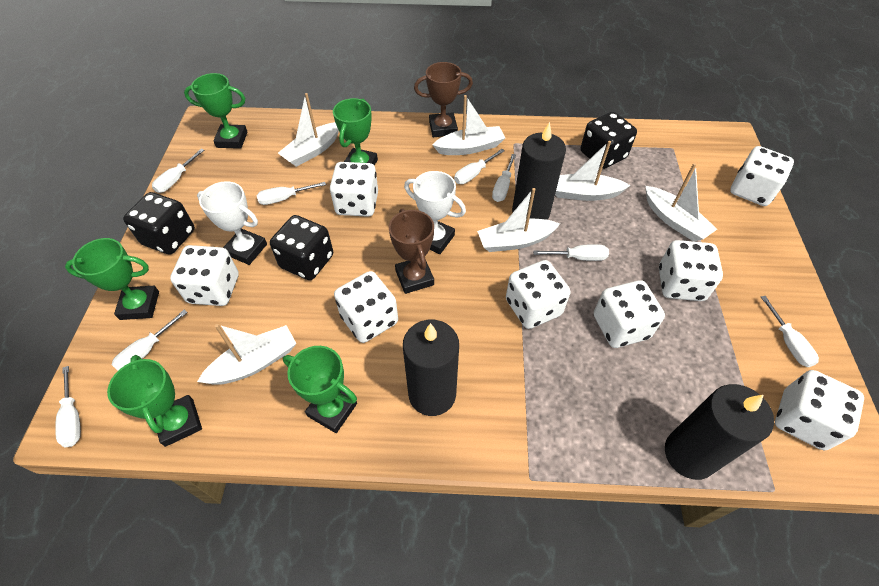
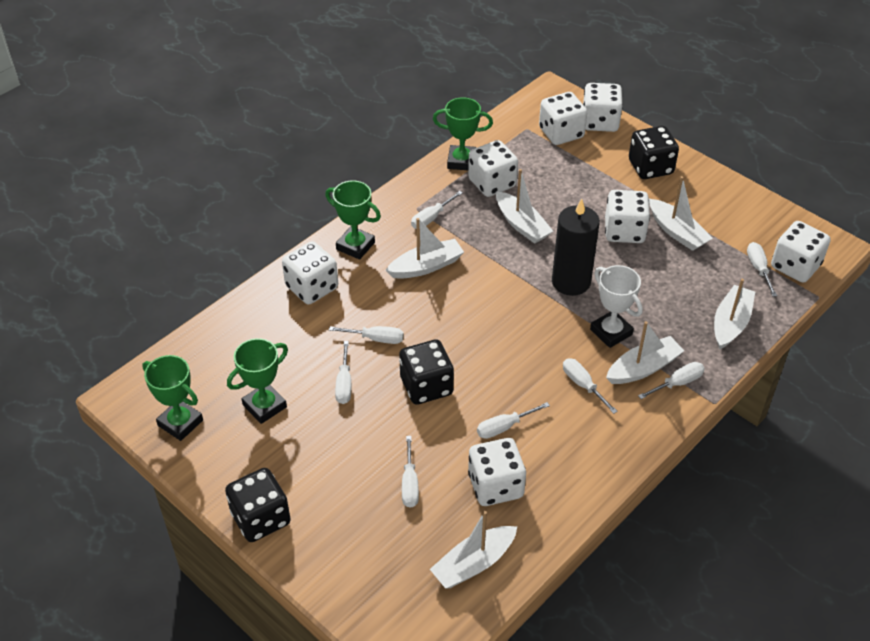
black candle: [403,320,459,416] [512,122,566,220] [665,384,774,480] = 3 -> [552,198,600,296] = 1
brown trophy: [389,208,434,294] [414,62,473,137] = 2 -> none = 0
green trophy: [65,238,159,320] [107,355,202,447] [184,73,248,149] [283,346,357,433] [333,98,378,166] = 5 -> [142,355,203,441] [227,338,288,424] [325,181,381,260] [433,97,493,170] = 4
white dice: [170,245,239,306] [330,162,378,217] [334,271,398,343] [506,260,570,329] [594,280,665,348] [659,240,723,301] [730,146,794,206] [775,370,864,450] = 8 -> [282,241,338,304] [468,140,518,197] [468,438,526,506] [539,92,587,145] [583,83,623,132] [605,190,650,243] [771,221,831,283] = 7
white trophy: [197,181,267,265] [404,171,466,254] = 2 -> [590,265,643,348] = 1

